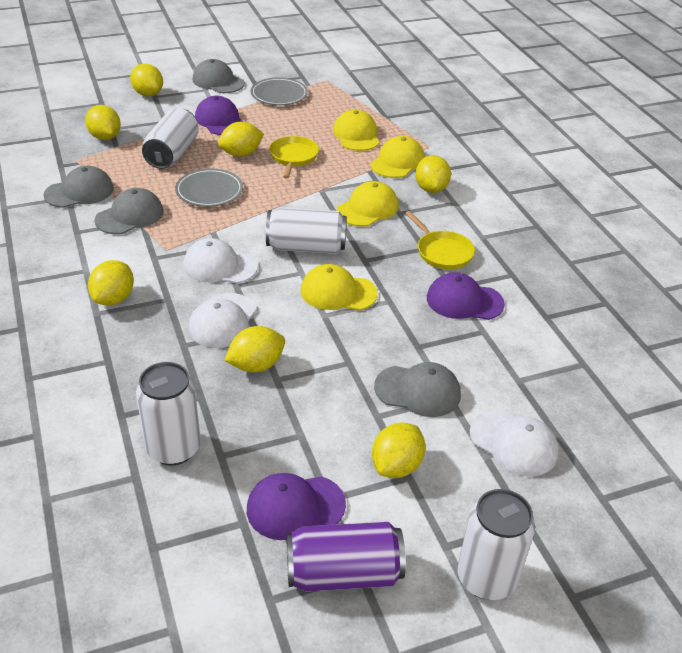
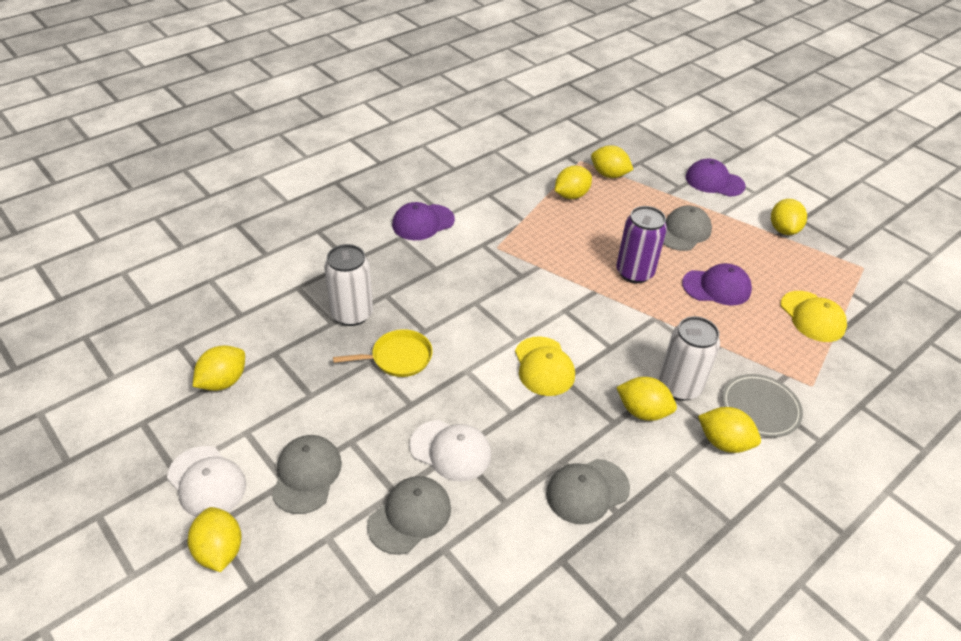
grey plate: [175,169,243,207] [251,78,308,105] = 2 -> [722,374,803,437] = 1
white can: [136,362,201,465] [142,108,199,169] [266,207,347,254] [457,489,535,600] = 4 -> [324,244,373,326] [659,316,720,401] = 2
white cap: [183,238,258,284] [189,293,256,348] [470,410,559,476] = 3 -> [167,446,246,517] [409,420,491,481] = 2
yellow cap: [300,264,378,311] [333,110,379,151] [336,181,399,227] [371,136,425,178] = 4 -> [515,336,575,396] [780,291,847,342] = 2
yellow pan: [269,136,319,178] [405,211,475,269] = 2 -> [333,329,433,377] = 1

